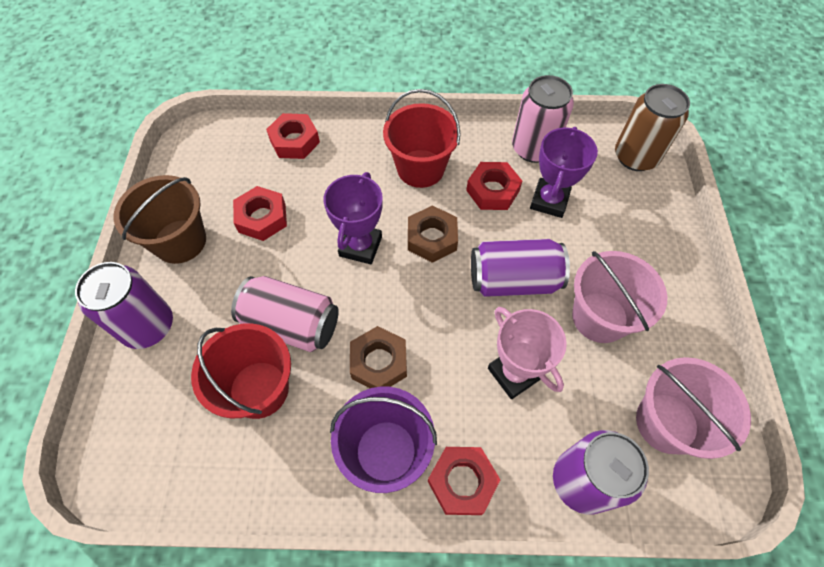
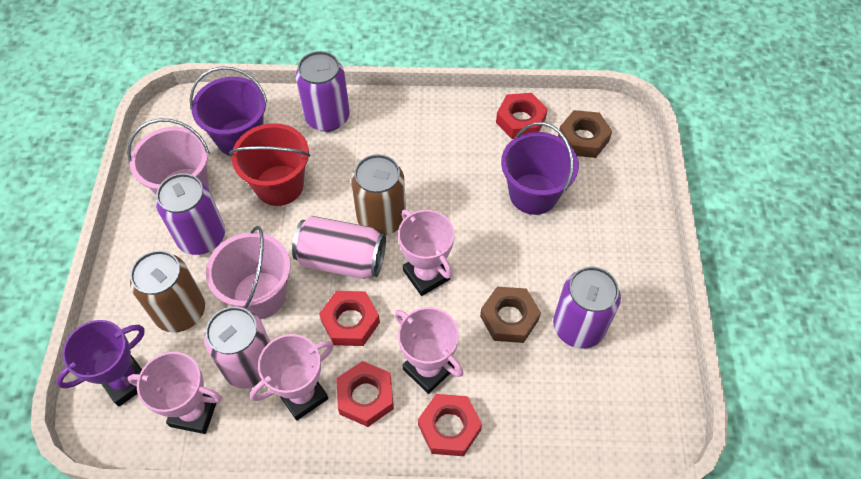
brown bucket: [114,175,206,264] = 1 -> none = 0
brown can: [615,84,690,171] = 1 -> [130,250,205,333] [351,154,406,235] = 2
pink trophy: [488,307,567,399] = 1 -> [128,352,222,434] [250,334,334,420] [395,307,463,394] [398,210,455,296] = 4
purple bucket: [330,386,437,493] = 1 -> [190,66,268,156] [501,122,579,215] = 2
purple trophy: [323,172,383,264] [530,127,598,218] = 2 -> [56,320,145,407] = 1
red bucket: [191,323,291,419] [383,89,460,188] = 2 -> [229,123,310,206] = 1

